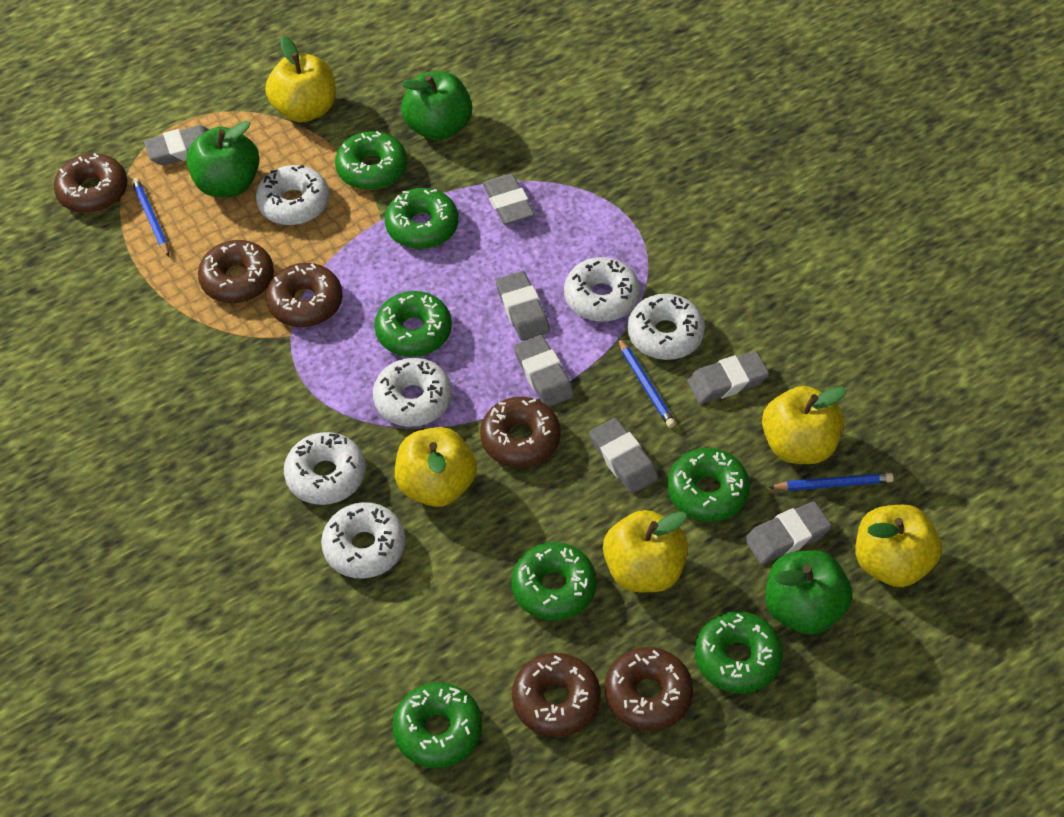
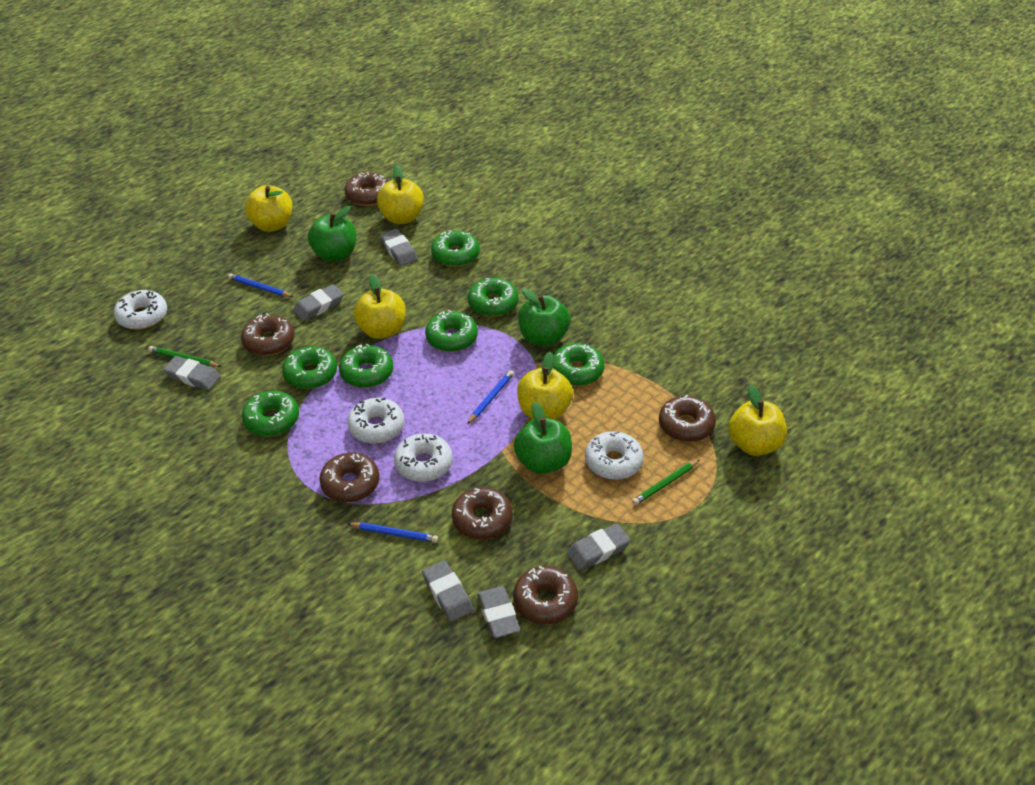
green pencil: none = 0 -> [148,346,222,367] [632,459,700,505] = 2
grey eraser: [144,125,210,165] [483,173,535,225] [496,271,550,341] [514,335,574,407] [589,418,658,494] [687,351,769,404] [745,501,831,564] = 7 -> [163,356,221,390] [293,284,344,321] [380,229,418,266] [422,561,473,622] [477,586,520,638] [567,524,630,570] = 6
white donut: [256,165,329,225] [284,432,366,505] [321,502,406,579] [373,358,452,427] [564,257,640,322] [627,294,705,360] = 6 -> [114,290,167,330] [347,398,404,444] [394,433,453,482] [585,431,644,480] = 4

